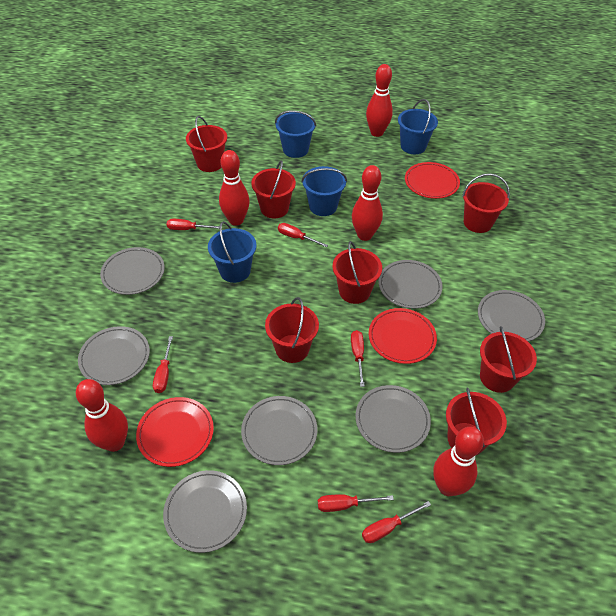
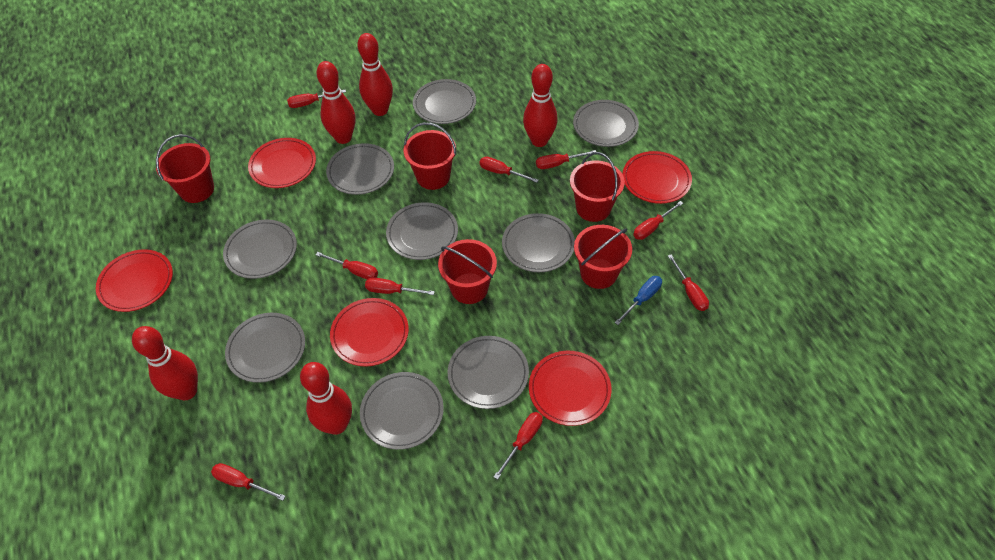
blue bucket: [208,221,256,283] [275,110,316,158] [301,166,347,216] [398,99,438,154] = 4 -> none = 0
blue screwdriver: none = 0 -> [615,276,662,325] = 1
grey plate: [78,326,150,385] [100,247,165,295] [163,470,247,553] [241,396,317,465] [355,385,431,453] [379,260,443,309] [478,290,545,342] = 7 -> [223,220,297,279] [225,313,305,383] [326,143,394,195] [360,372,444,450] [386,202,458,260] [413,79,476,124] [448,336,529,409] [502,213,575,272] [573,100,639,147] = 9
red bucket: [186,116,227,172] [251,160,296,218] [265,297,319,363] [332,241,382,304] [446,388,507,456] [462,173,510,233] [480,326,537,393] = 7 -> [156,134,214,203] [404,122,456,190] [438,239,497,304] [570,152,625,222] [574,225,632,289] = 5
red plate: [136,397,214,467] [369,308,437,364] [405,162,460,199] = 3 -> [96,249,173,312] [248,138,316,188] [330,298,409,367] [529,351,612,426] [623,151,692,204] = 5
red screwdriver: [153,336,173,393] [167,219,220,230] [278,223,328,247] [318,494,394,512] [351,330,365,387] [362,501,431,543] = 6 -> [211,463,286,501] [287,90,346,108] [316,252,378,279] [365,277,435,295] [480,157,538,183] [494,412,543,480] [536,150,596,169] [633,201,683,240] [668,254,709,311] = 9

